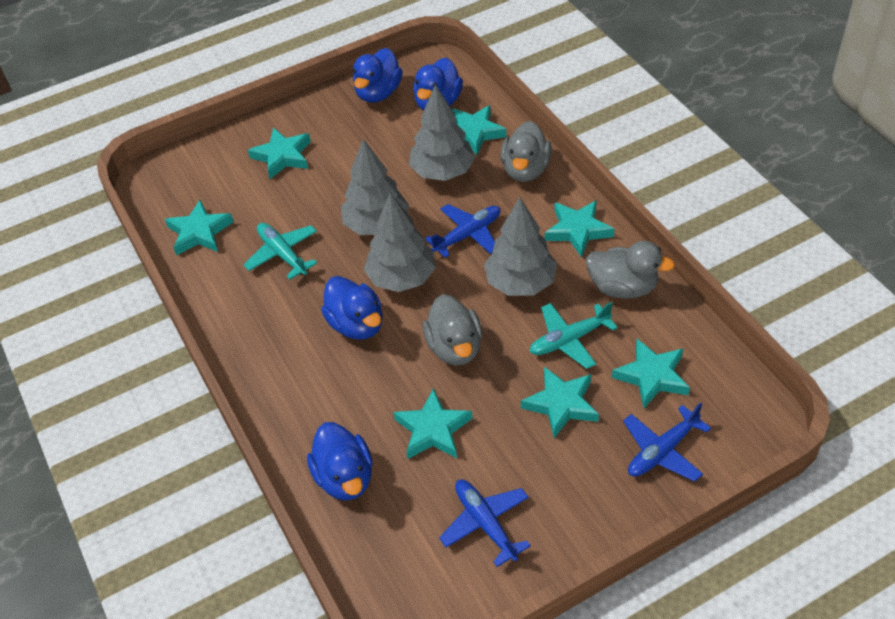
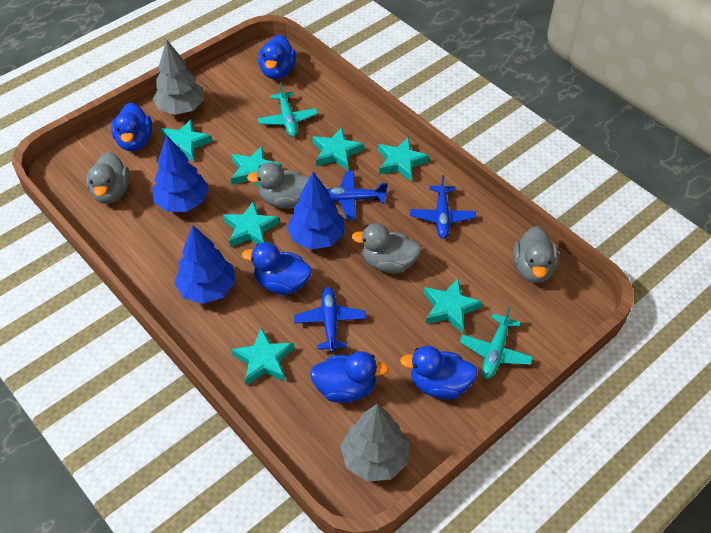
blue duck: [307,422,373,501] [321,276,383,340] [353,48,403,103] [413,58,463,111] = 4 -> [111,102,152,151] [242,242,312,295] [258,34,296,79] [310,351,389,403] [400,346,478,399] = 5
blue tree: none = 0 -> [153,135,209,212] [174,225,235,304] [287,172,344,249] = 3
grey duck: [423,294,482,366] [500,121,552,182] [586,241,675,299] = 3 -> [86,152,130,204] [247,162,310,209] [351,223,422,274] [513,226,559,283] = 4
grey tree: [341,139,409,235] [364,193,436,292] [409,84,476,181] [484,197,557,296] = 4 -> [153,39,204,115] [340,404,409,482] = 2

